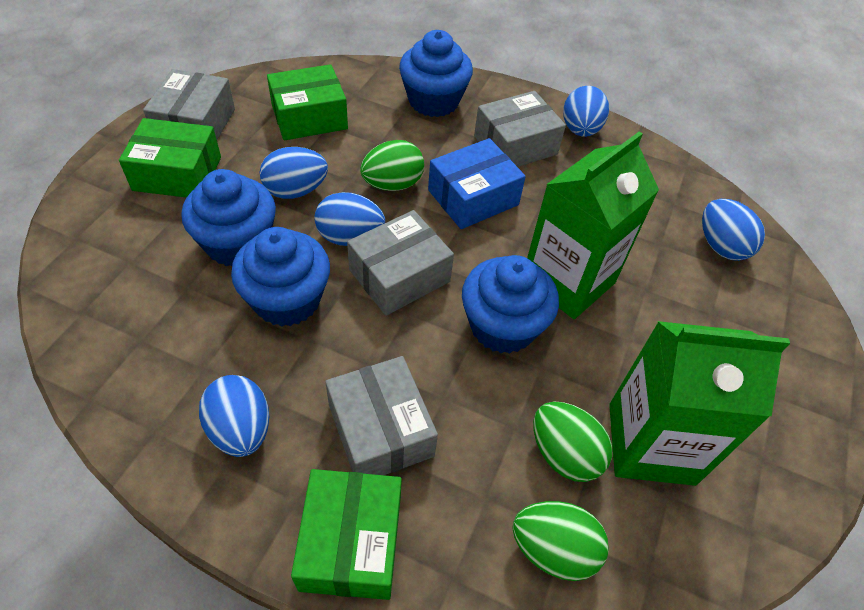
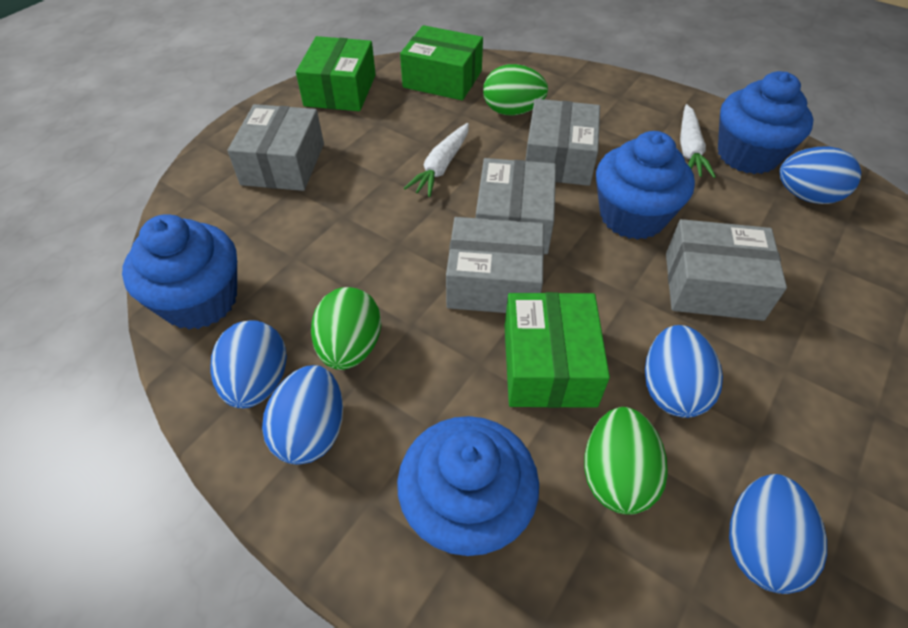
blue box: [428,138,526,229] = 1 -> none = 0
green carton: [527,132,659,319] [609,321,790,486] = 2 -> none = 0
grey box: [143,69,235,140] [325,356,438,475] [347,210,454,316] [474,91,566,167] = 4 -> [227,104,324,191] [446,217,544,313] [476,158,556,254] [525,99,600,186] [666,219,787,321] = 5
white carrot: none = 0 -> [404,123,469,197] [680,104,716,178] = 2

